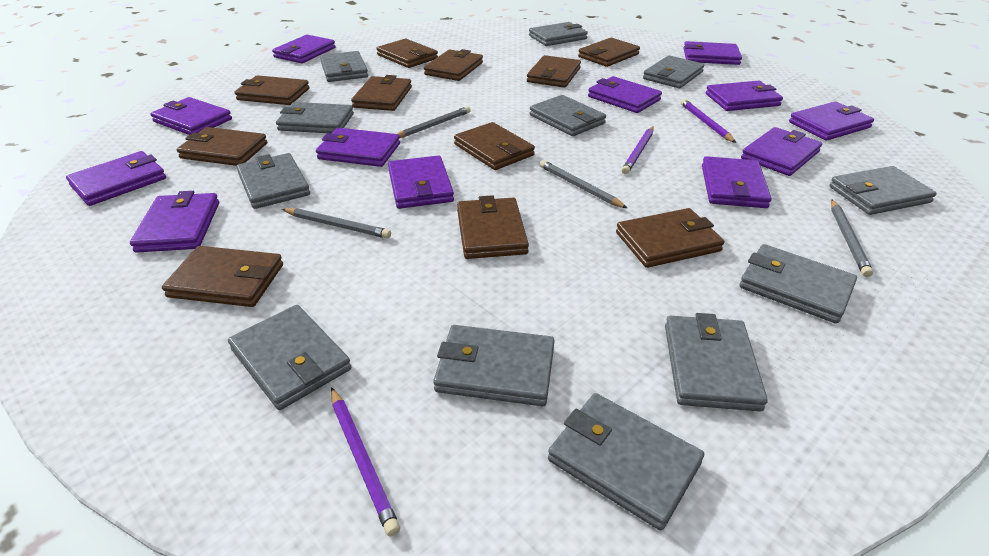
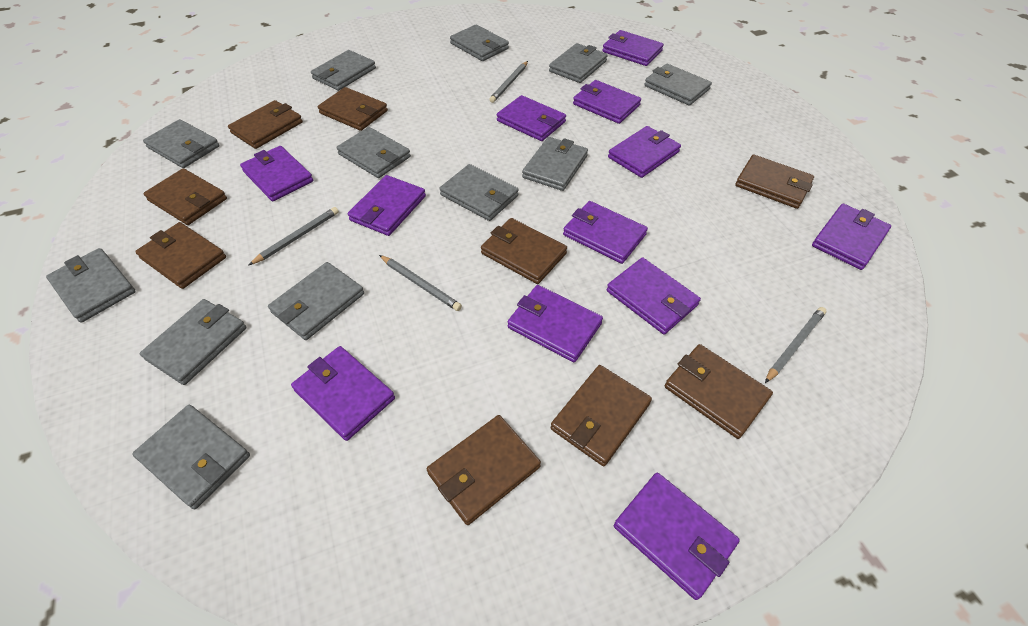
brown wallet: [162,246,283,307] [177,127,267,166] [235,75,310,105] [351,75,412,111] [376,39,438,68] [424,49,483,81] [454,122,535,170] [457,195,529,259] [527,55,581,88] [578,38,640,67] [616,208,724,268] = 11 -> [135,222,226,289] [143,168,227,225] [228,100,303,149] [318,87,388,131] [427,415,541,525] [481,218,567,284] [551,365,652,466] [665,344,773,439] [735,155,814,209] = 9
purple pencil: [331,387,400,536] [622,127,654,174] [681,99,736,143] = 3 -> none = 0

